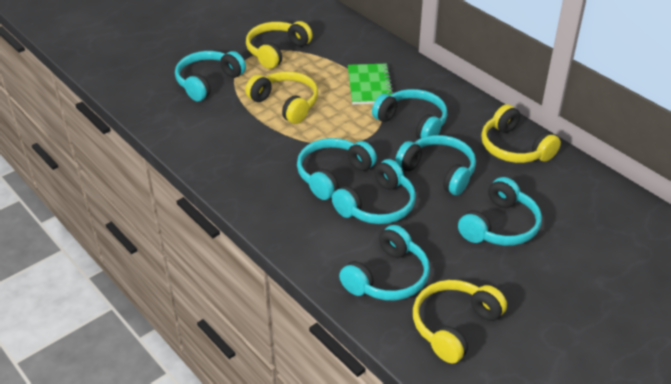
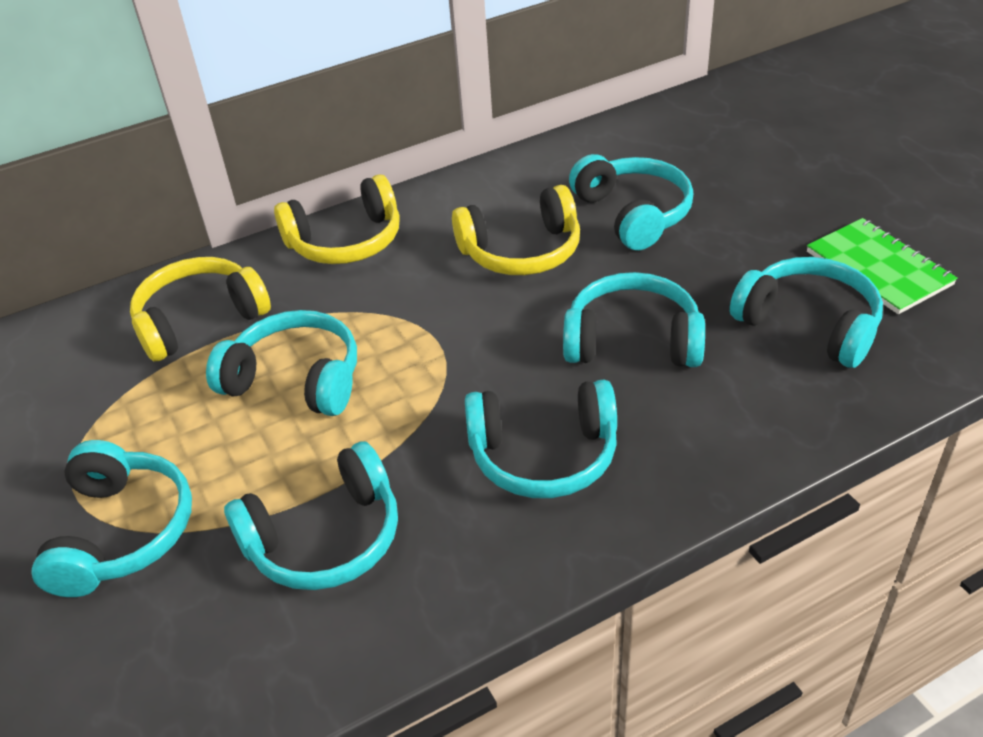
yellow headphones: [245,71,318,124] [246,21,313,69] [413,280,507,364] [481,104,561,163] = 4 -> [130,257,271,362] [274,174,400,264] [452,185,580,275] = 3

